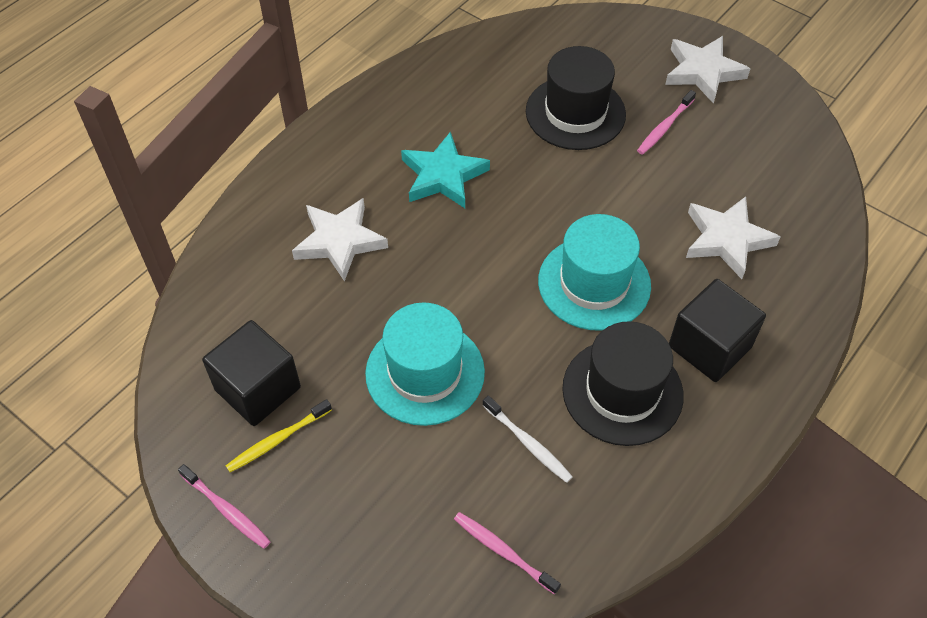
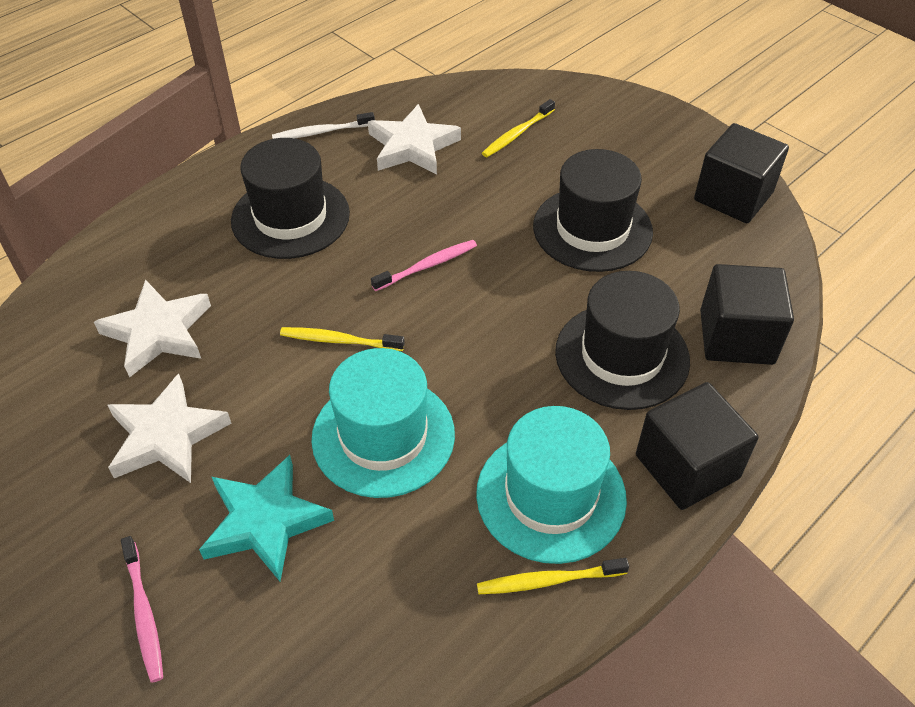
black cube: [202,320,301,426] [669,279,766,382] = 2 -> [636,382,759,510] [694,123,789,223] [700,264,794,365] = 3
black hat: [526,46,626,150] [562,321,684,446] = 2 -> [231,138,350,259] [533,149,653,272] [555,271,690,410] = 3
pink toothbrush: [178,464,271,549] [454,512,561,595] [637,90,696,155] = 3 -> [121,536,163,683] [371,240,477,291] = 2
yellow toothbrush: [226,399,332,472] = 1 -> [280,327,405,351] [477,558,629,594] [482,99,555,157] = 3

